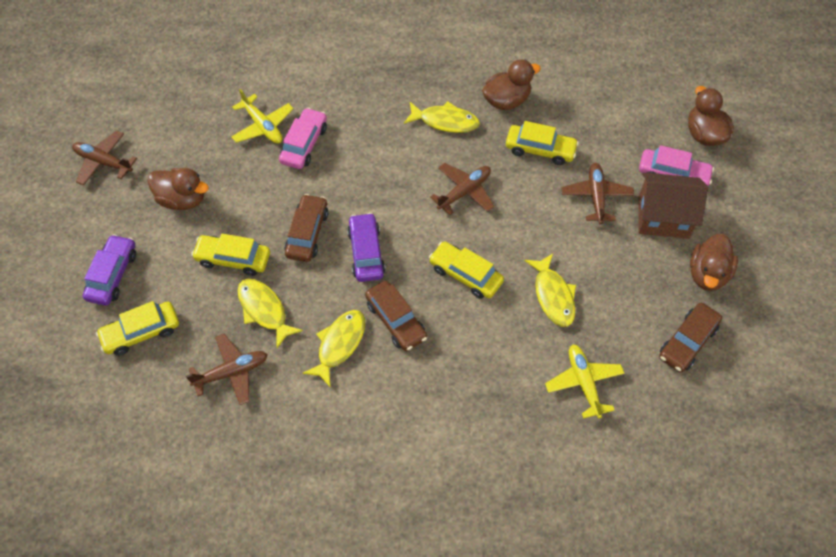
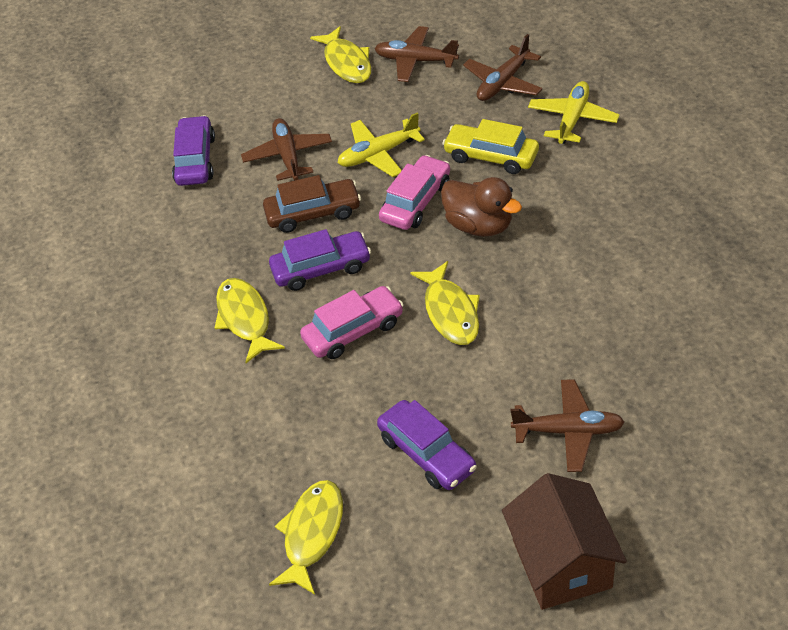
brown car: [284,194,328,262] [365,281,427,351] [659,303,722,372] = 3 -> [263,175,361,233] = 1
brown duck: [147,168,209,210] [482,59,541,110] [688,86,734,146] [690,234,738,291] = 4 -> [441,177,522,237] = 1
purple car: [83,234,136,306] [347,213,386,282] = 2 -> [172,115,215,186] [269,229,371,291] [377,400,477,490] = 3
yellow car: [96,301,179,356] [191,234,270,276] [429,242,504,299] [506,121,579,165] = 4 -> [442,119,539,174] = 1

